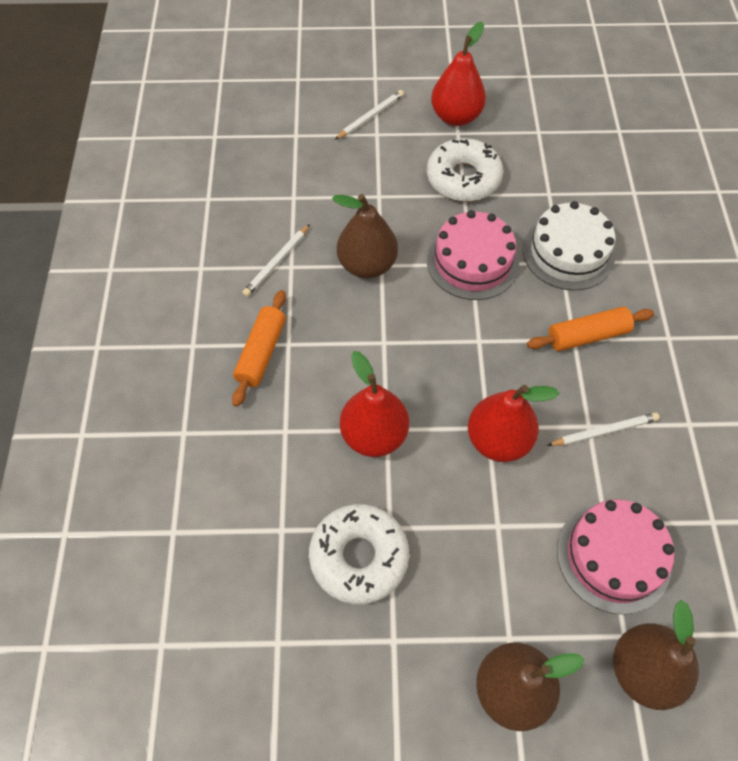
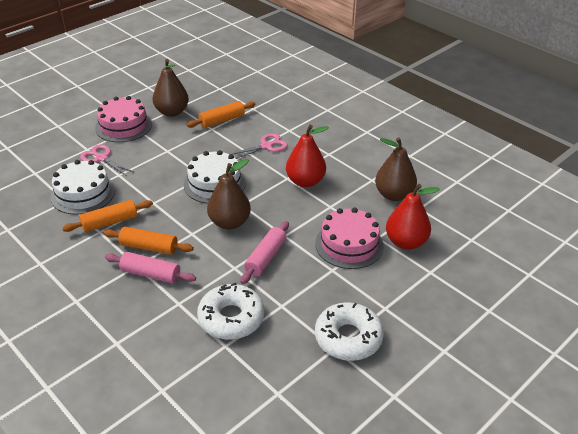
orange rolling pin: [232,290,286,407] [527,307,654,351] = 2 -> [62,200,153,232] [103,227,194,255] [187,101,256,128] = 3
pink rolling pin: none = 0 -> [105,252,196,284] [240,221,289,284] = 2
pink scissors: none = 0 -> [80,144,135,176] [231,133,288,159] = 2
red pear: [340,351,409,457] [431,22,486,126] [468,385,559,462] = 3 -> [286,125,329,187] [386,184,440,250] = 2
white cake: [523,201,615,291] = 1 -> [51,160,115,215] [184,150,246,204] = 2
white pencil: [242,224,310,297] [335,90,404,140] [547,412,660,446] = 3 -> none = 0

